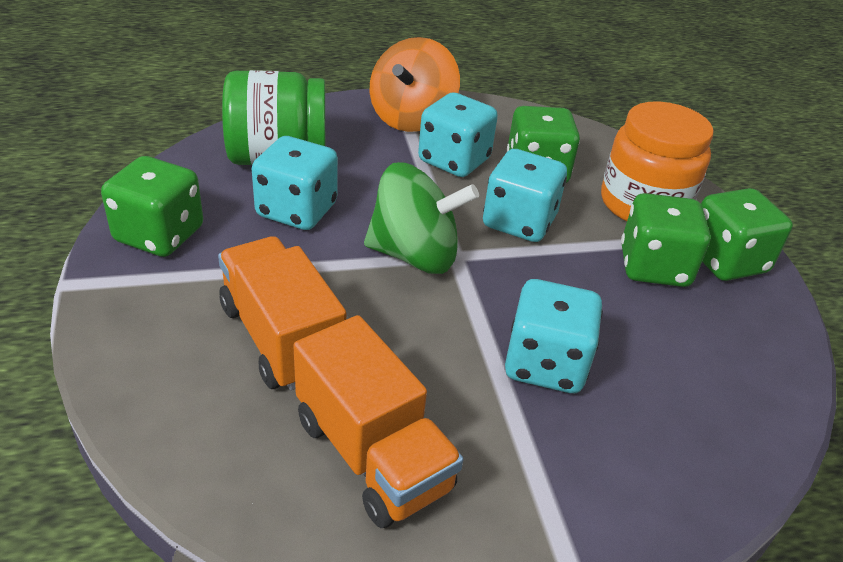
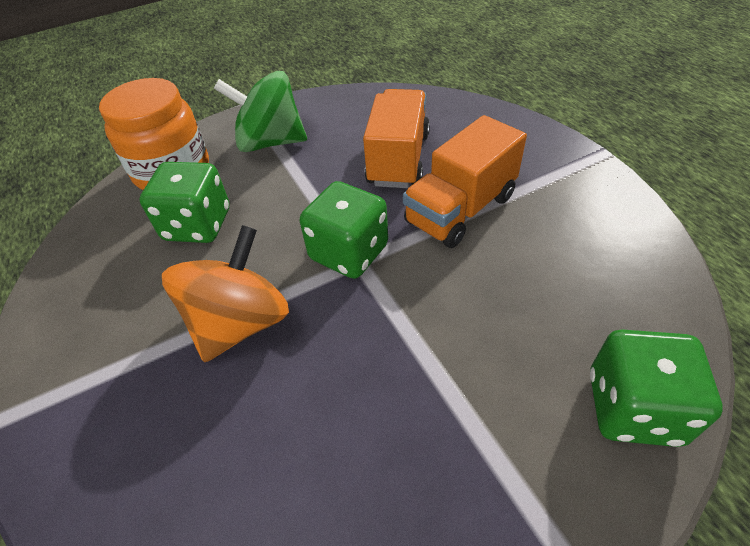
green dice: [101,156,203,257] [507,106,580,183] [621,193,710,287] [701,188,793,281] = 4 -> [139,162,229,243] [300,181,388,279] [590,329,723,447] = 3
green jar: [222,70,325,165] = 1 -> none = 0
turquoise dice: [252,136,338,230] [418,92,498,177] [483,149,567,242] [505,279,603,393] = 4 -> none = 0

